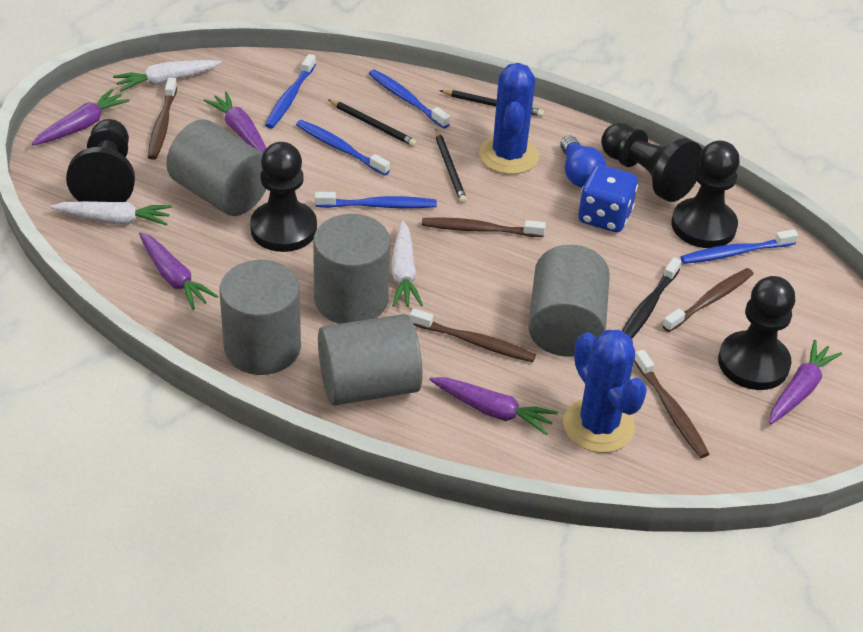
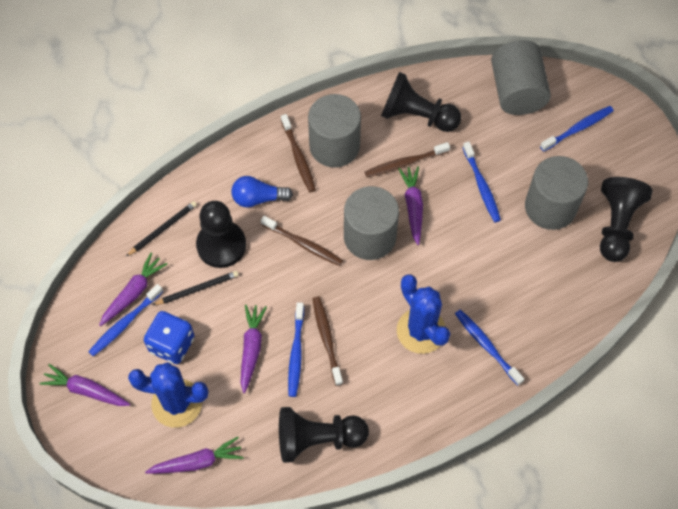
black pawn: [66,119,135,202] [250,142,317,252] [601,123,702,202] [672,140,740,248] [718,276,795,390] = 5 -> [196,201,246,268] [279,407,369,463] [381,72,461,132] [600,177,653,262] = 4
black pencil: [328,99,417,146] [435,129,467,204] [439,90,544,117] = 3 -> [126,201,197,256] [153,271,239,305] = 2
black toothbrush: [622,257,681,338] = 1 -> none = 0
brown toothbrush: [148,78,177,160] [410,309,536,363] [422,217,546,237] [634,349,709,458] [663,268,753,332] = 5 -> [261,216,343,266] [281,114,316,192] [313,297,343,386] [365,142,450,177] = 4
grey cylinder: [166,119,266,216] [219,260,301,375] [313,214,390,324] [318,314,423,406] [528,245,610,357] = 5 -> [308,94,361,168] [344,186,399,260] [491,40,551,115] [525,156,588,230] = 4
white carrot: [50,201,172,226] [113,60,222,92] [391,220,423,307] = 3 -> none = 0

